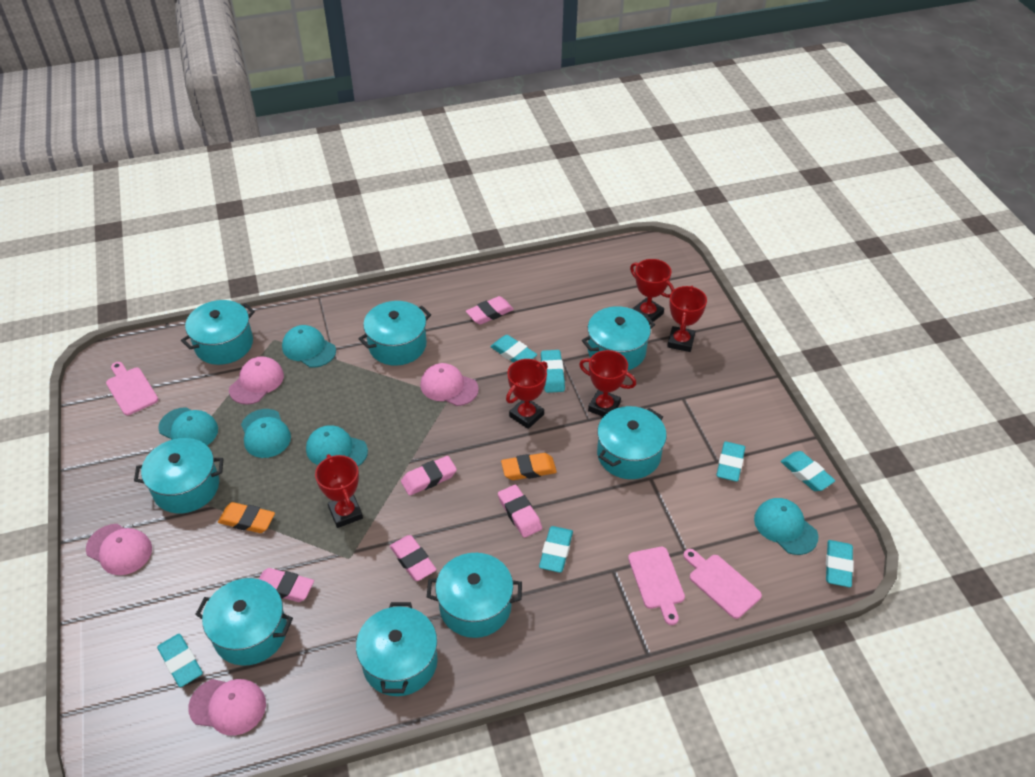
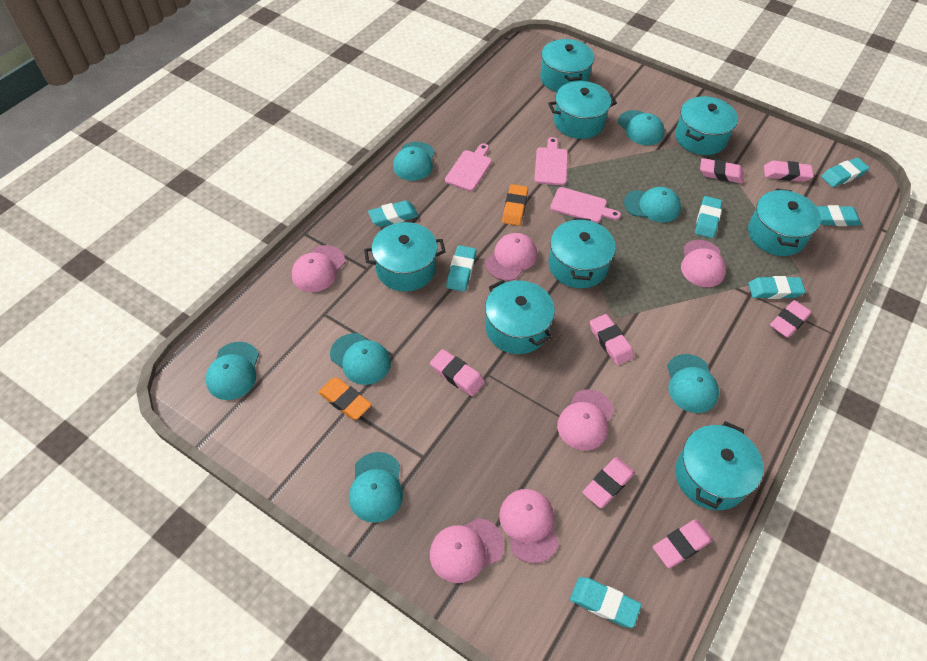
pink cap: [86,524,152,575] [188,679,266,736] [229,356,284,405] [420,363,479,406] = 4 -> [292,245,345,292] [430,518,504,583] [485,233,537,281] [499,489,559,564] [557,389,614,451] [681,240,726,287] = 6
pink eraser: [259,568,314,602] [390,535,437,581] [401,456,457,496] [466,296,514,325] [498,485,542,538] = 5 -> [430,349,485,396] [583,457,635,508] [590,314,634,365] [653,519,713,568] [700,158,744,184] [764,161,813,182] [770,300,812,338] = 7
red trophy: [315,454,363,528] [506,359,548,429] [579,350,636,417] [630,259,674,325] [667,286,707,352] = 5 -> none = 0
turquoise cap: [158,407,218,445] [241,409,291,458] [282,325,336,367] [306,425,368,466] [754,498,818,555] = 5 -> [205,342,259,400] [330,333,391,385] [349,452,403,523] [393,142,435,181] [618,110,664,145] [624,187,681,222] [667,354,719,413] = 7

